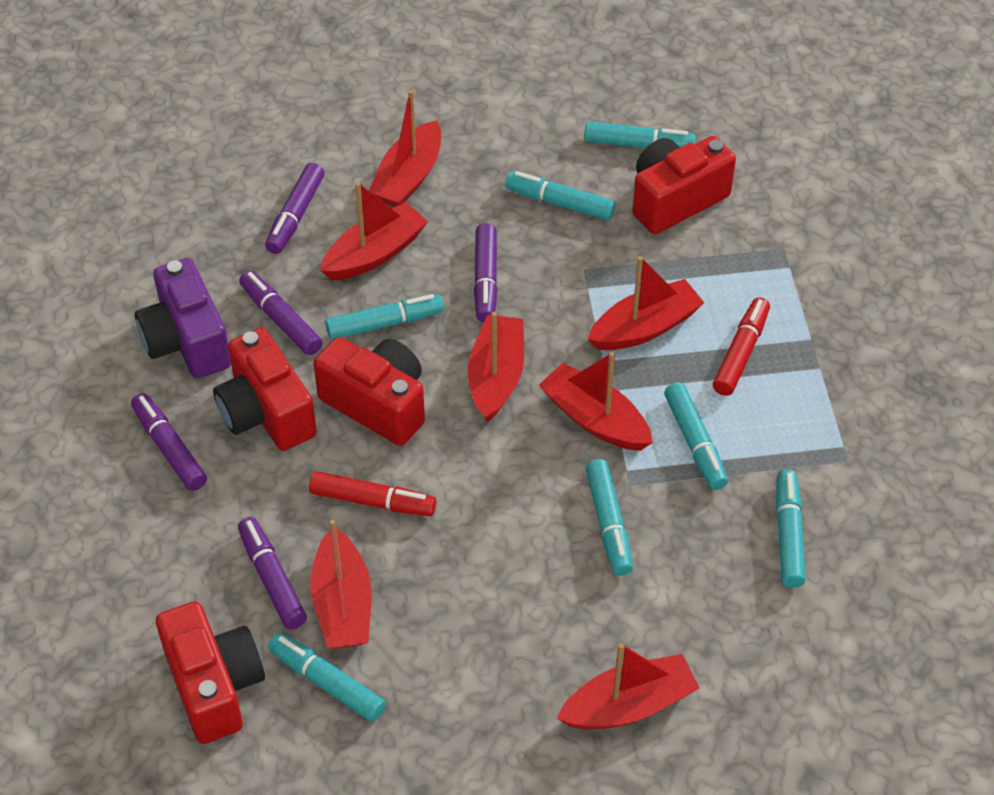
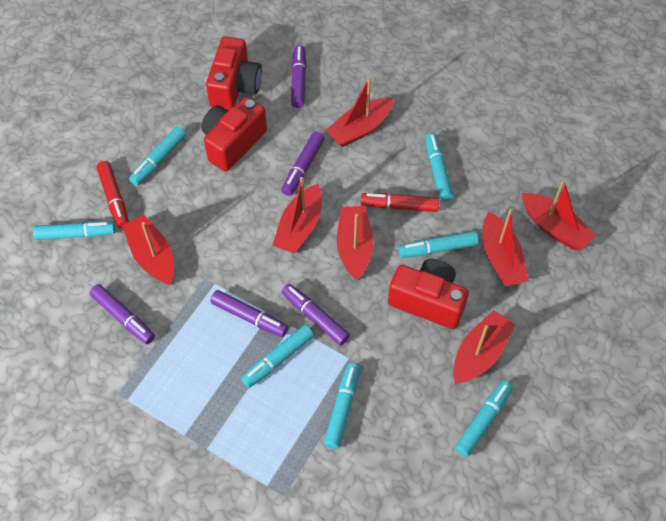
purple camera: [135,258,231,379] = 1 -> none = 0
red camera: [156,601,265,744] [213,327,317,451] [314,337,425,446] [632,136,736,234] = 4 -> [201,97,267,172] [206,36,262,111] [388,259,469,329] = 3

